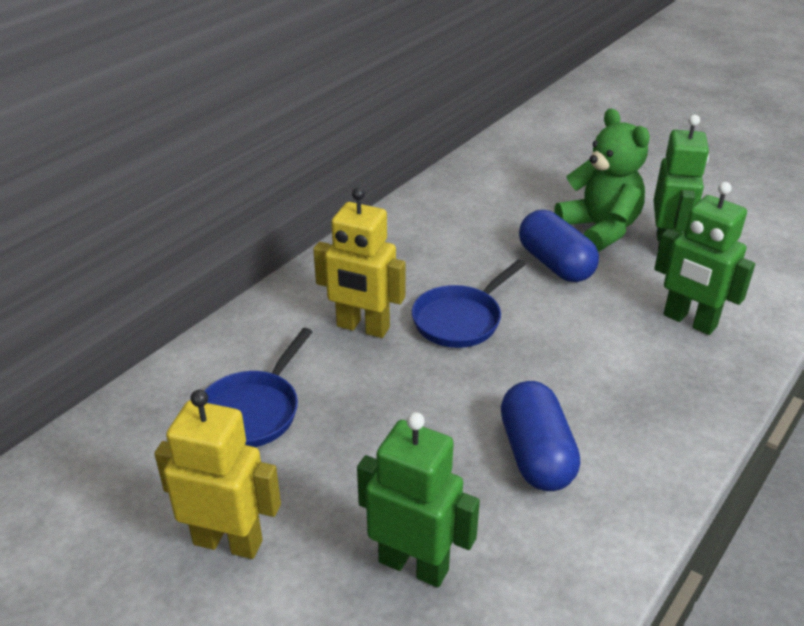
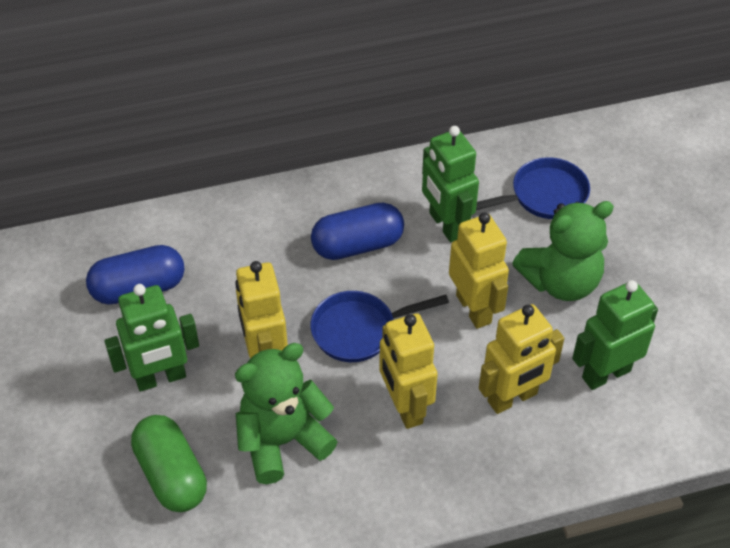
green capsule: none = 0 -> [131,415,207,512] = 1
green teddy bear: [554,108,650,252] = 1 -> [235,343,338,484] [512,201,614,301] = 2
yellow robot: [154,390,281,559] [313,187,405,338] = 2 -> [235,261,288,358] [379,313,438,429] [449,212,509,329] [479,304,564,414] = 4

